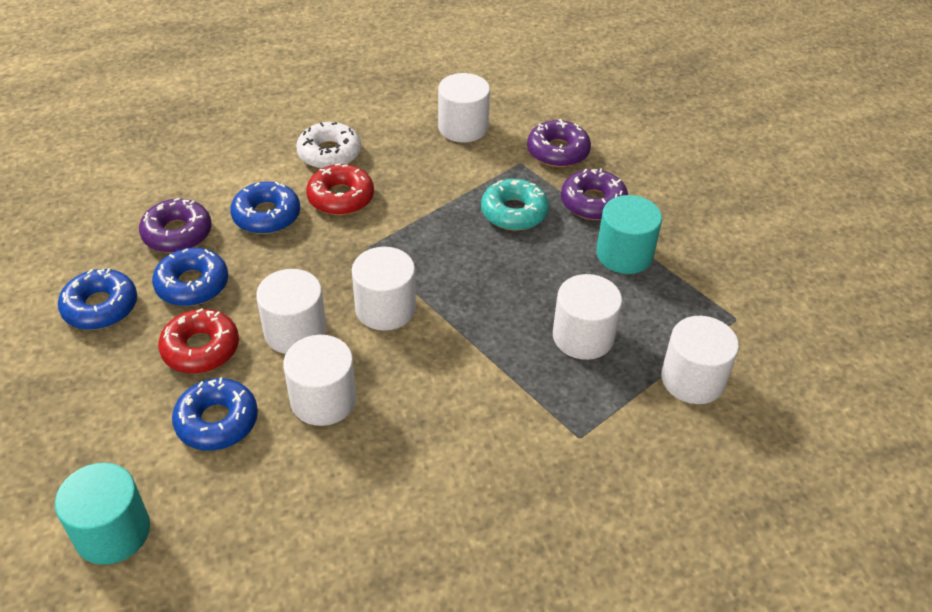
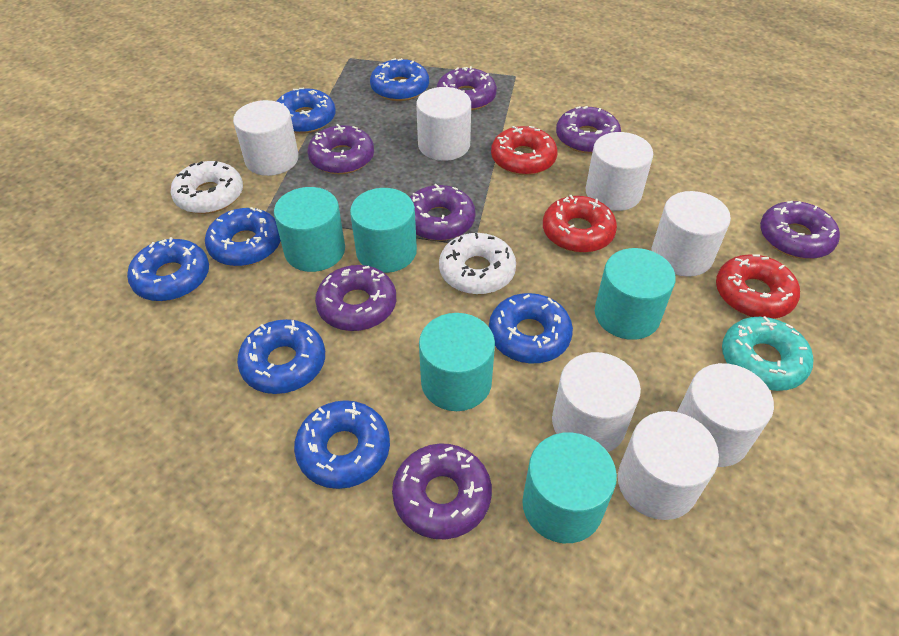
blue donut: [58,268,137,330] [152,248,228,306] [172,377,258,451] [230,181,300,234] = 4 -> [127,237,209,301] [205,207,281,266] [237,319,325,394] [276,88,336,134] [294,400,390,489] [370,58,429,101] [489,293,573,364] = 7
purple donut: [139,198,212,253] [527,119,591,167] [561,168,628,220] = 3 -> [308,124,374,174] [315,265,396,331] [392,443,492,539] [410,184,476,241] [437,66,497,110] [556,106,621,154] [760,201,840,259] = 7
red donut: [158,308,239,374] [306,163,374,215] = 2 -> [491,126,558,175] [543,195,617,253] [716,254,800,319] = 3
turquoise cylinder: [55,463,150,565] [596,195,662,274] = 2 -> [274,187,345,272] [350,188,417,273] [419,313,495,411] [522,433,617,543] [595,248,676,340] = 5
white cylinder: [256,269,327,354] [283,335,357,426] [352,247,416,331] [438,73,490,142] [553,274,622,360] [661,316,739,404] = 6 -> [233,100,299,176] [416,87,471,161] [552,352,641,452] [585,132,653,211] [618,411,719,520] [652,191,731,277] [677,363,774,467] = 7
white donut: [296,122,361,169] = 1 -> [170,161,243,214] [439,233,516,295] = 2

